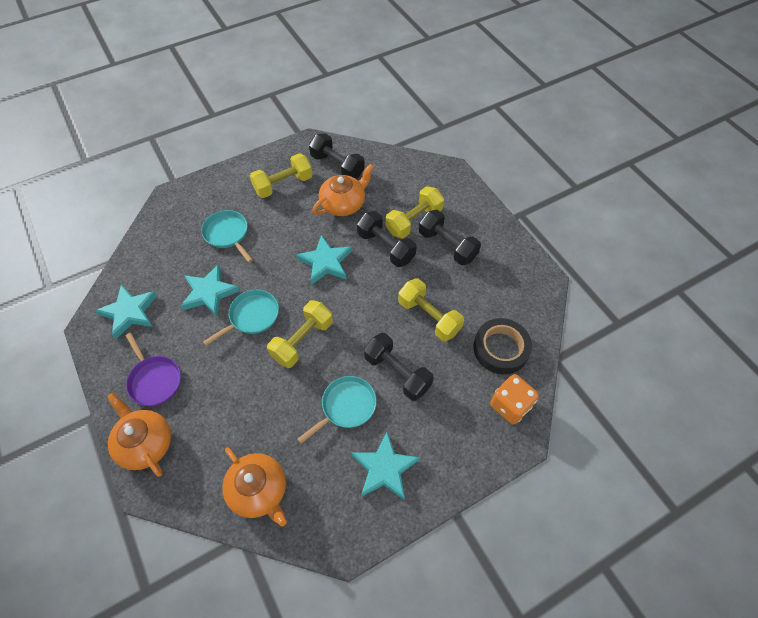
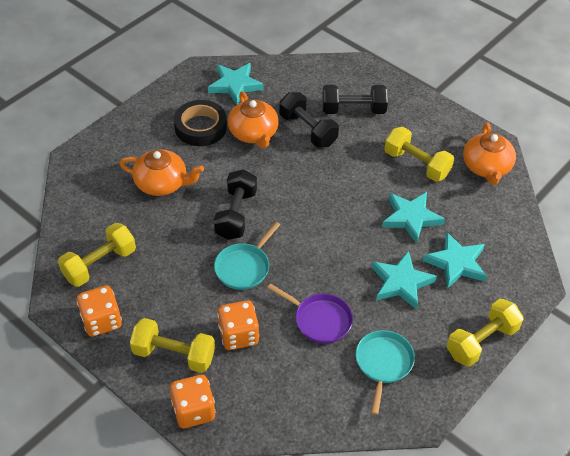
black dumbbell: [309,133,365,179] [357,211,417,267] [364,333,434,401] [419,210,481,265] = 4 -> [213,169,257,240] [279,92,339,148] [322,85,388,114] = 3
orange dice: [490,374,539,425] = 1 -> [77,285,122,337] [170,375,216,428] [217,300,259,350] = 3
turquoise pan: [201,210,253,262] [203,290,279,346] [297,376,377,444] = 3 -> [214,222,280,290] [356,330,415,415] = 2

